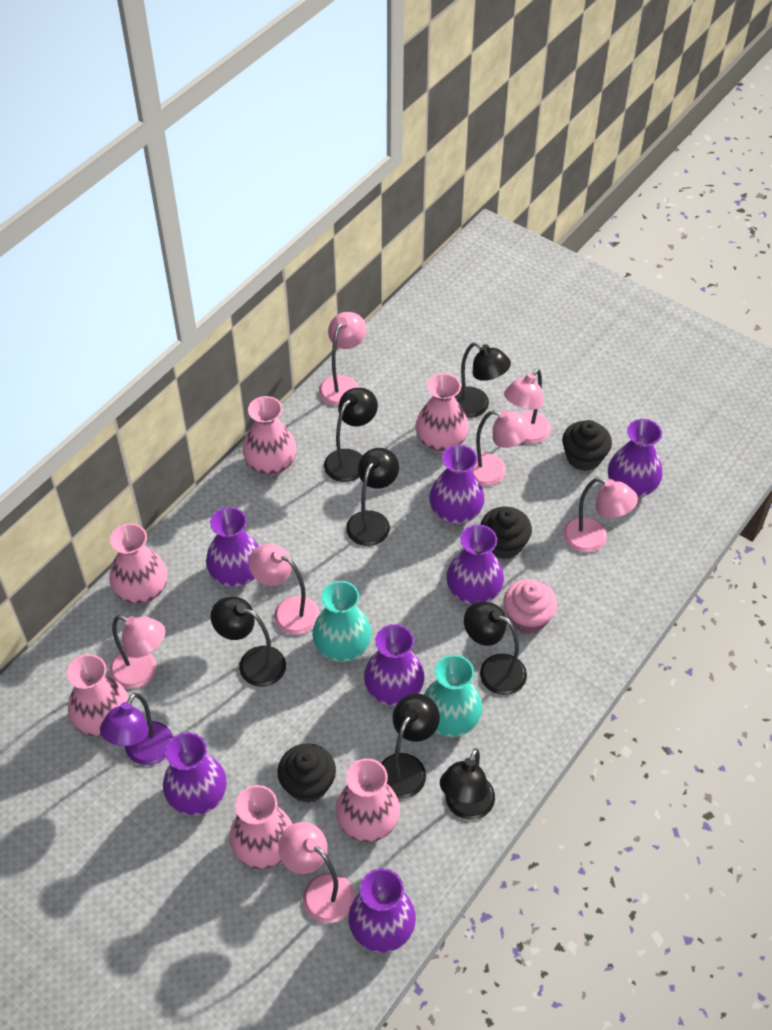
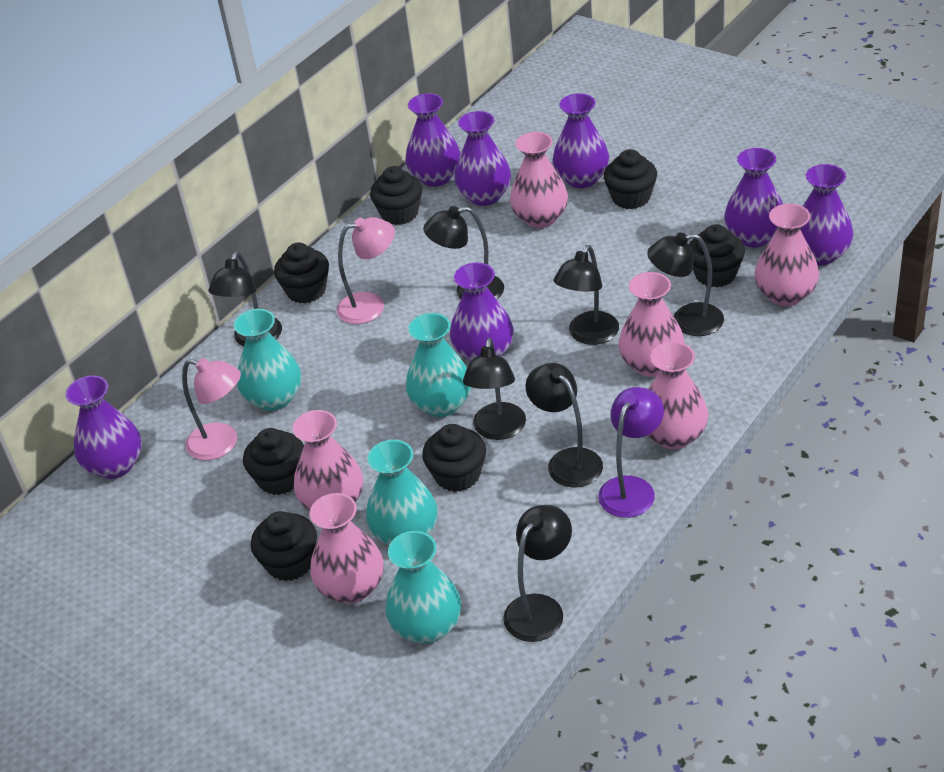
black cupcake: [277,743,336,803] [480,507,532,559] [562,420,612,471] = 3 -> [243,428,304,495] [251,511,317,581] [274,243,329,304] [370,166,422,225] [422,424,486,492] [604,149,657,209] [689,224,745,288] = 7
pink cupcake: [503,579,557,634] = 1 -> none = 0
pink lamp: [109,615,165,689] [249,544,320,635] [278,822,355,923] [319,312,367,406] [471,410,532,486] [504,369,551,444] [563,477,638,553] = 7 -> [182,358,241,461] [336,217,395,324] = 2
turquoise vase: [312,581,372,662] [424,655,482,737] = 2 -> [234,309,301,411] [366,440,437,545] [385,531,461,644] [406,313,471,417] = 4

